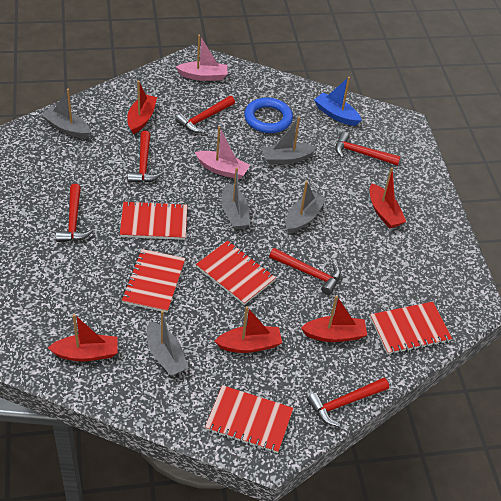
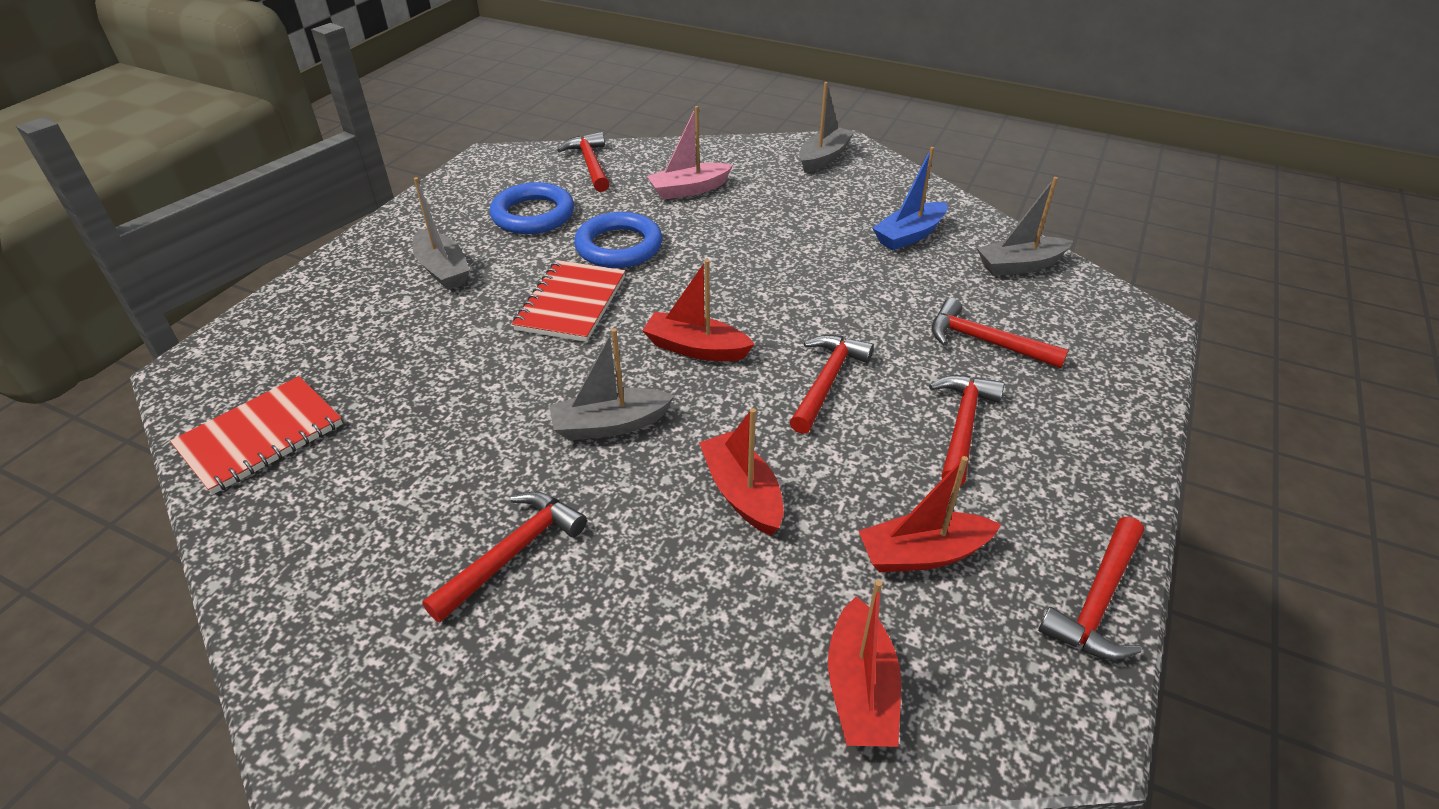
blue ring: [244,97,293,133] = 1 -> [490,182,574,234] [574,212,662,268] = 2
grey boat: [41,89,91,139] [147,310,189,376] [222,168,250,230] [262,117,317,165] [285,181,326,233] = 5 -> [412,177,470,290] [549,328,674,440] [799,82,854,173] [977,177,1073,276] = 4
pink boat: [176,35,228,81] [195,126,250,180] = 2 -> [647,106,733,200] = 1
red boat: [48,314,117,361] [127,81,157,134] [215,306,282,353] [301,296,367,342] [370,167,406,229] = 5 -> [642,259,755,361] [699,408,784,535] [828,580,901,747] [859,456,1001,572] = 4
red notebook: [120,201,187,240] [122,249,185,313] [196,240,276,305] [205,385,293,453] [370,302,452,355] = 5 -> [170,376,343,495] [512,260,625,342] = 2

